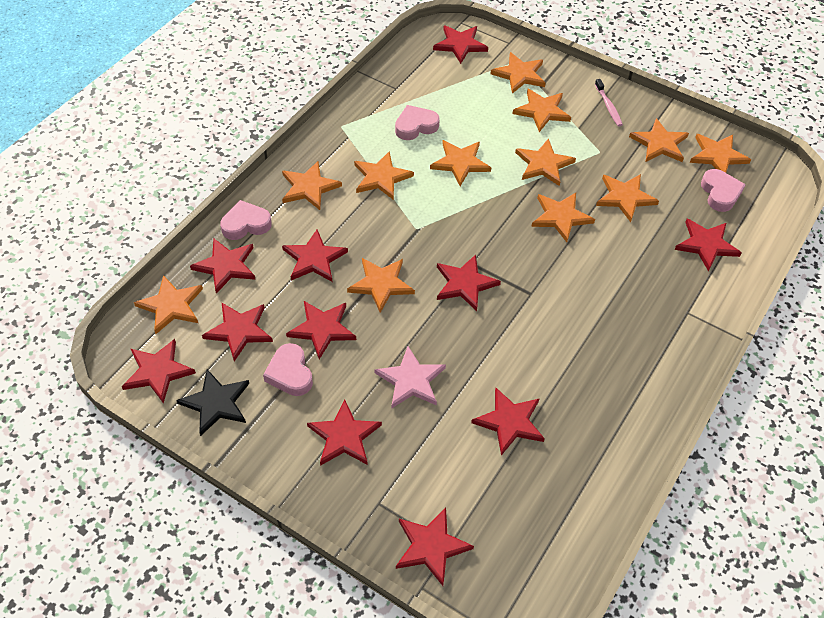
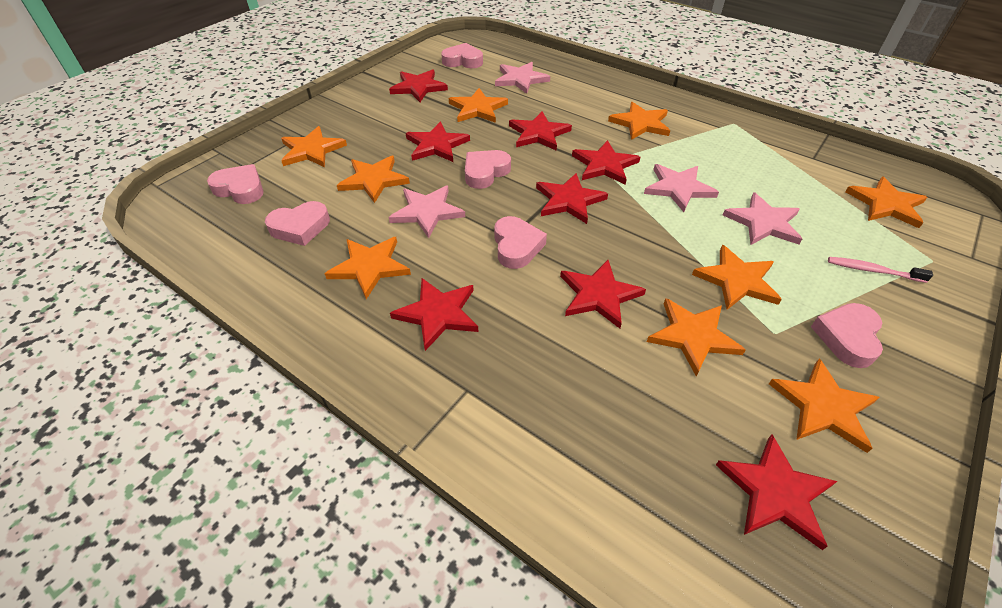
black star: [176,369,249,436] = 1 -> none = 0
orange star: [134,275,203,334] [282,161,342,210] [347,258,415,313] [354,151,414,200] [430,140,491,186] [490,52,546,94] [512,89,571,132] [515,138,576,186] [531,193,595,242] [596,174,659,222] [629,118,689,162] [690,134,751,173] = 12 -> [281,126,347,167] [324,237,411,299] [337,156,410,203] [449,88,508,123] [608,102,670,140] [647,298,746,376] [692,245,782,310] [769,359,880,453] [845,176,928,228] = 9
pink heart: [220,200,272,240] [263,343,313,396] [395,105,440,140] [701,169,746,212] = 4 -> [207,164,264,204] [265,201,330,246] [441,43,483,68] [465,150,511,189] [494,216,547,269] [811,303,883,368] = 6
pink star: [374,346,446,408] = 1 -> [389,185,465,238] [495,62,550,94] [644,164,719,212] [723,192,802,245] = 4
red star: [122,339,196,403] [190,239,256,294] [202,303,273,361] [282,230,348,282] [286,301,356,359] [307,399,382,466] [396,507,474,586] [433,25,488,64] [437,255,501,311] [471,388,545,456] [675,219,742,271] = 11 -> [389,69,448,102] [390,278,478,351] [406,122,470,162] [509,111,572,151] [536,173,608,224] [560,260,646,329] [572,140,640,185] [716,434,837,550] = 8

